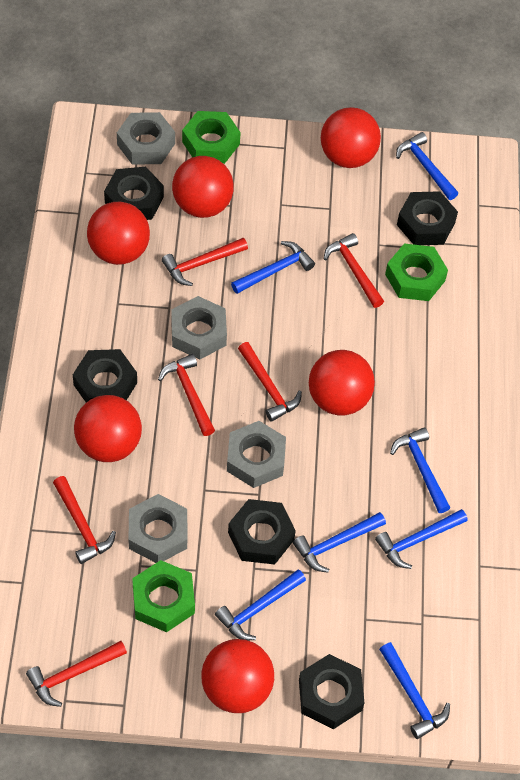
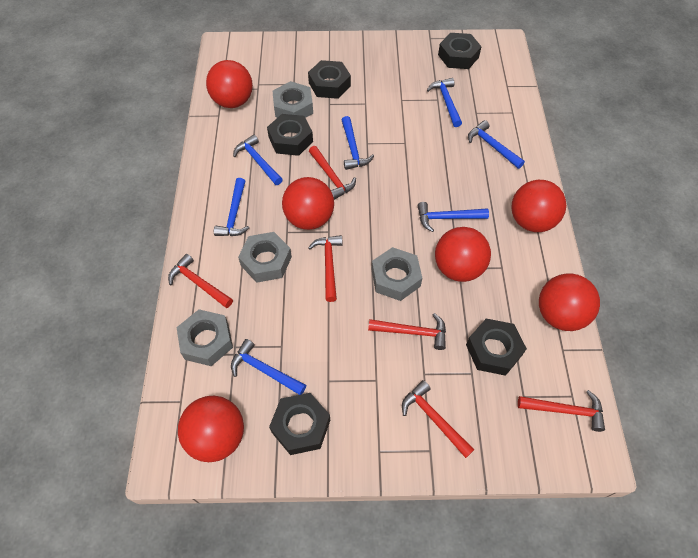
green nut: [132,560,195,632] [182,111,241,164] [385,243,448,301] = 3 -> none = 0

